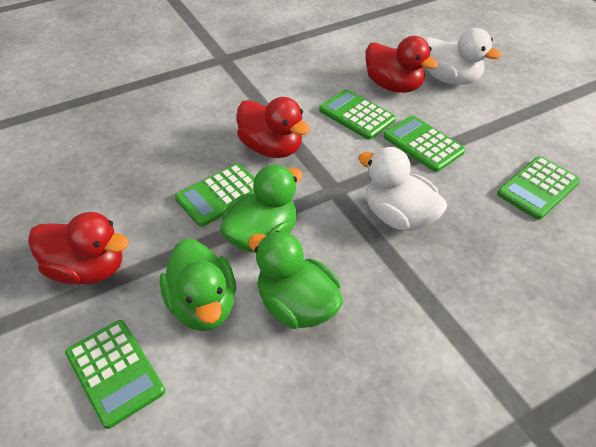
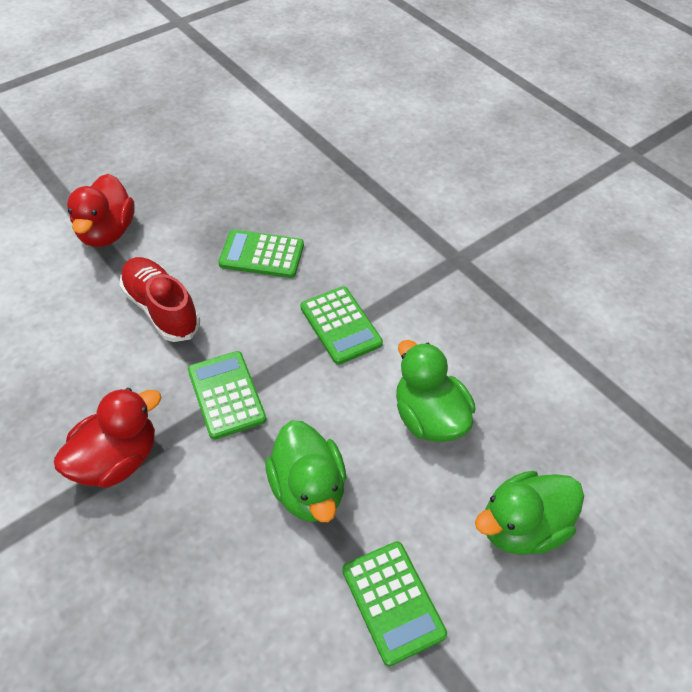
green calculator: [65,320,165,429] [175,163,255,227] [319,89,396,140] [384,116,465,172] [497,156,580,220] = 5 -> [188,351,266,440] [219,230,304,278] [301,286,383,365] [342,541,447,666] = 4
red duck: [28,212,129,285] [237,97,310,158] [366,36,439,93] = 3 -> [54,388,161,488] [67,174,135,247] = 2
red shoe: none = 0 -> [120,257,200,342] = 1
white duck: [358,147,447,231] [425,28,502,85] = 2 -> none = 0

